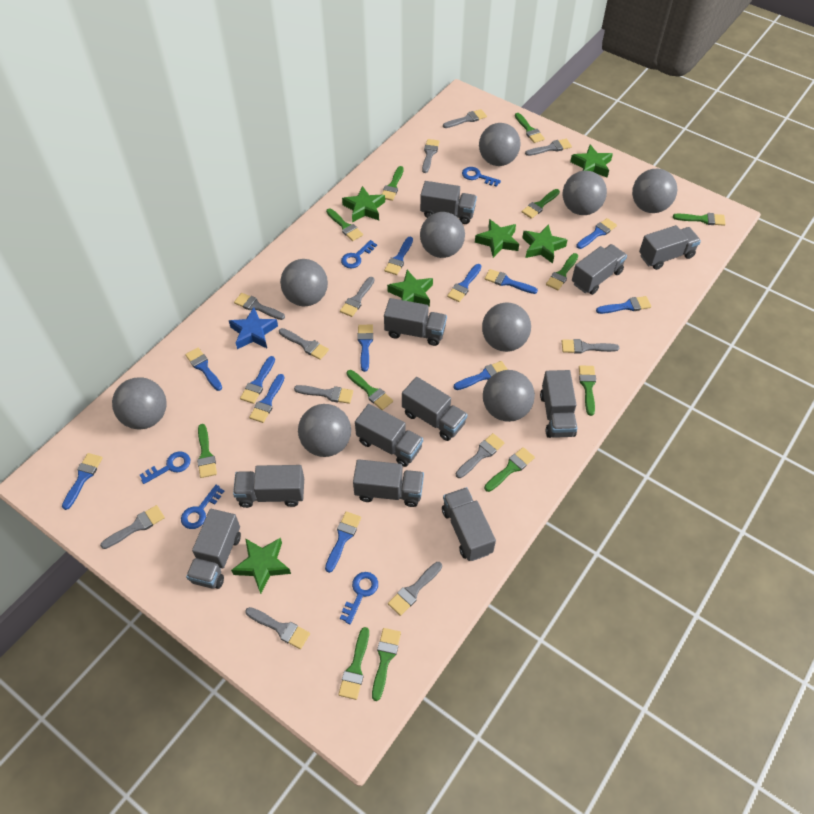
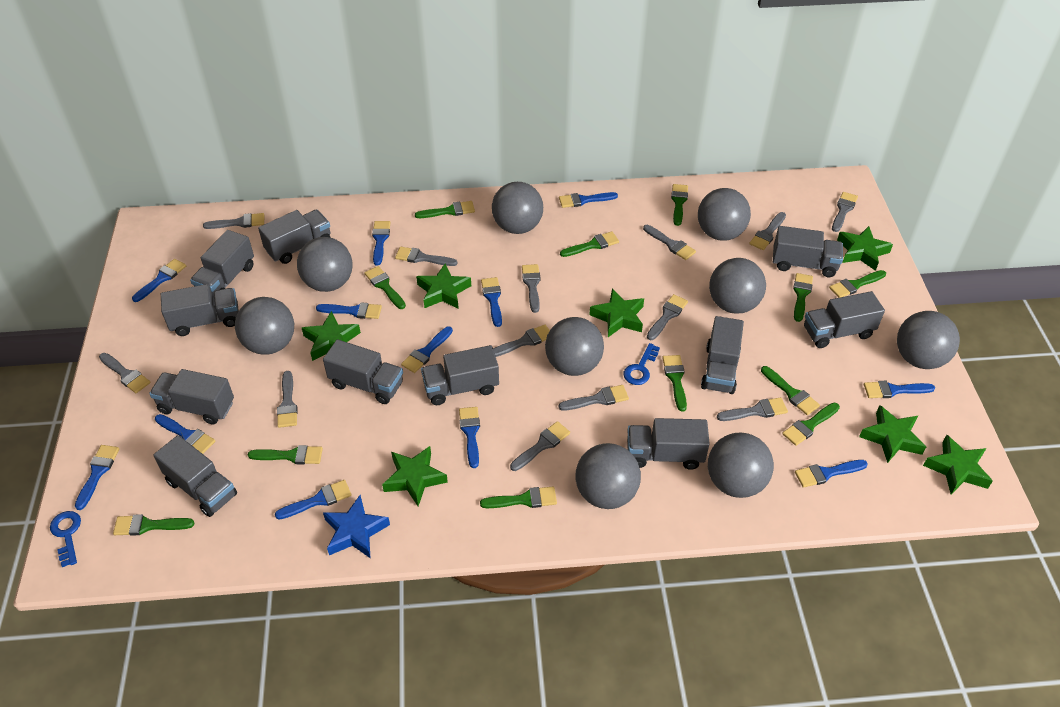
blue key: [140,451,190,484] [181,485,224,529] [340,572,378,624] [341,240,377,268] [462,167,501,187] = 5 -> [50,511,81,567] [624,343,660,385] = 2
green star: [231,538,291,594] [342,186,385,223] [387,270,433,307] [475,219,519,258] [522,224,567,264] [570,145,613,178] = 6 -> [302,311,361,361] [382,446,448,506] [416,263,471,309] [590,289,644,337] [837,226,893,271] [859,405,926,463] [923,435,993,494] = 7
grey brush: [100,505,165,549] [234,293,285,320] [245,607,310,649] [279,328,329,360] [294,385,353,404] [340,277,375,317] [388,562,442,616] [422,139,440,173] [443,109,487,128] [456,433,505,478] [525,139,572,156] [562,339,619,354] = 12 -> [99,353,150,393] [203,213,264,229] [277,371,298,428] [395,247,458,266] [493,325,550,357] [510,421,570,471] [522,264,541,313] [559,385,629,411] [643,225,696,260] [647,294,688,340] [717,397,788,421] [749,212,786,250] [832,192,858,232] = 13

